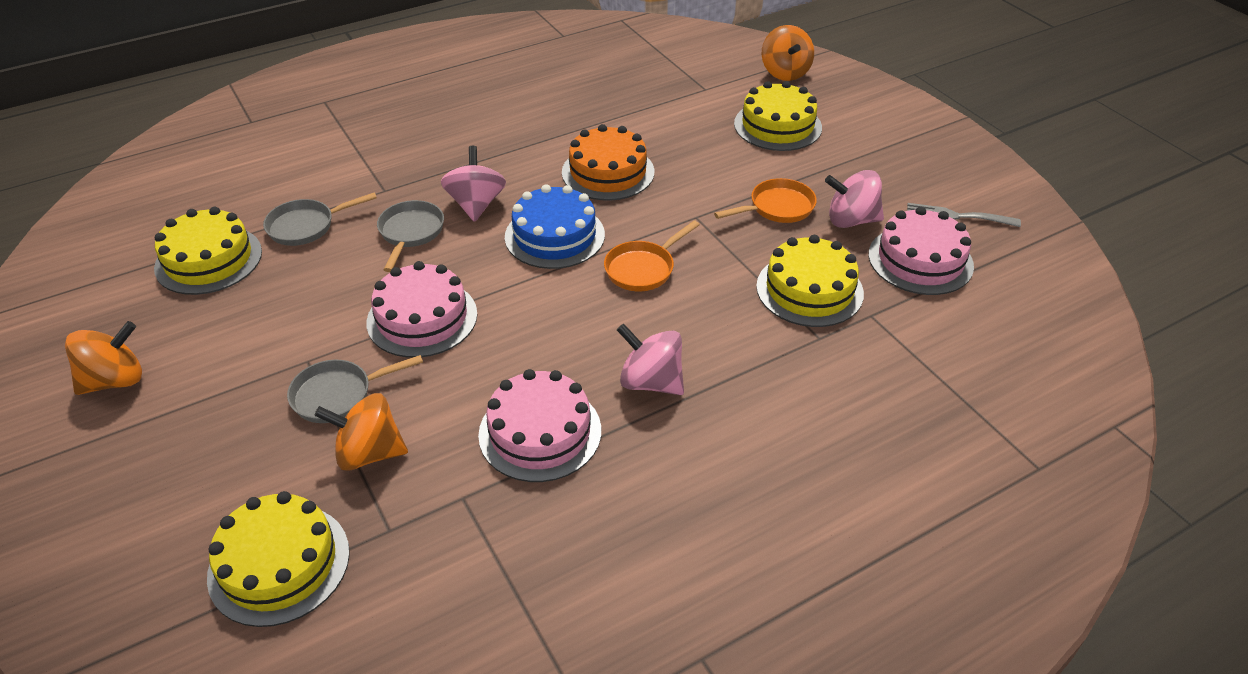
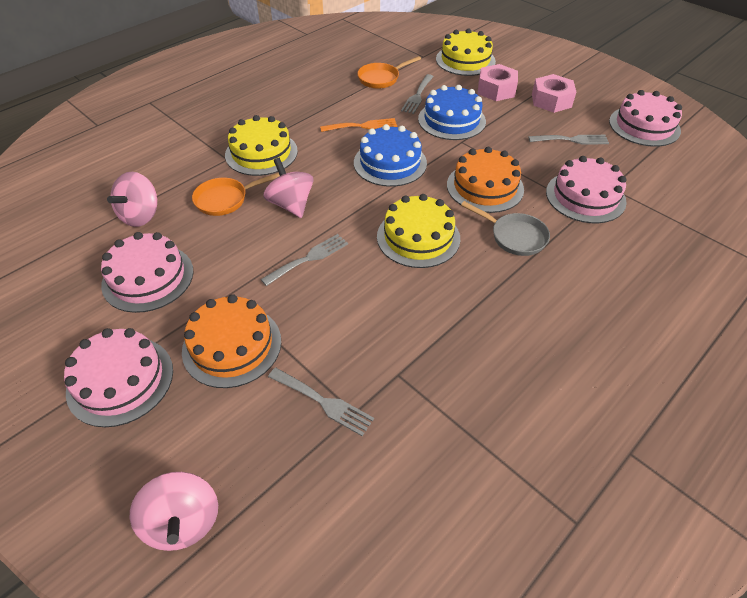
blue cake: [505,184,605,269] = 1 -> [354,124,427,187] [418,85,486,140] = 2
grey fork: [907,203,1021,227] = 1 -> [261,234,348,286] [268,368,374,436] [401,74,434,114] [529,135,609,145] = 4
grey pan: [263,192,377,246] [287,355,423,423] [377,200,444,272] = 3 -> [461,201,550,256] = 1
orange cake: [562,124,654,201] = 1 -> [182,294,281,388] [447,147,524,213] = 2
orange fork: none = 0 -> [320,118,397,132] = 1
orange spinning top: [65,321,142,395] [314,393,408,471] [762,25,814,81] = 3 -> none = 0
pink cake: [366,261,477,358] [478,369,601,482] [868,207,974,295] = 3 -> [64,328,173,427] [101,232,194,313] [546,156,627,223] [609,90,682,147] = 4
pink nut: none = 0 -> [478,64,518,101] [532,74,576,113] = 2
yellow cake: [154,207,262,295] [207,491,350,627] [734,81,822,151] [756,235,864,327] = 4 -> [225,115,298,176] [377,194,460,268] [436,28,496,76] = 3

